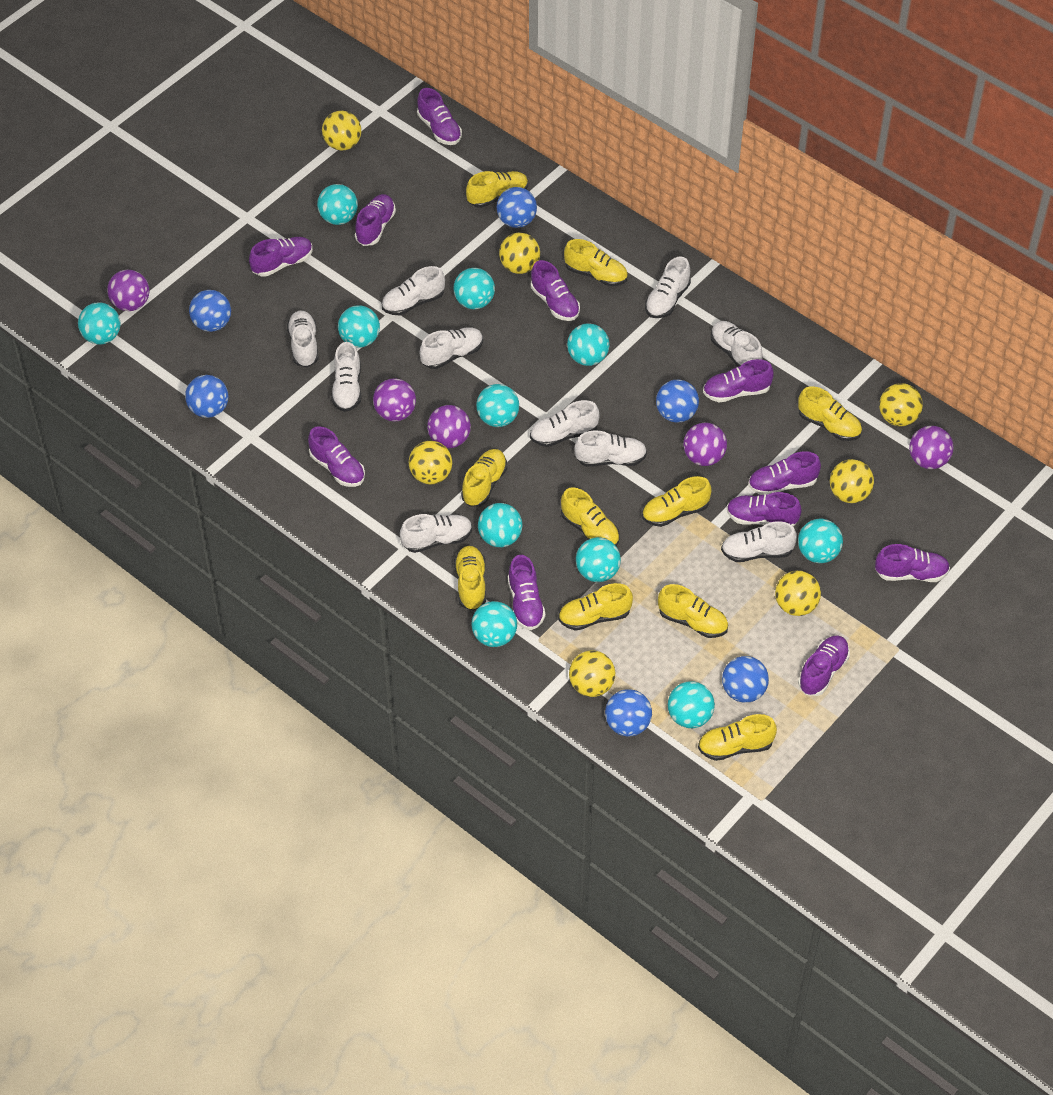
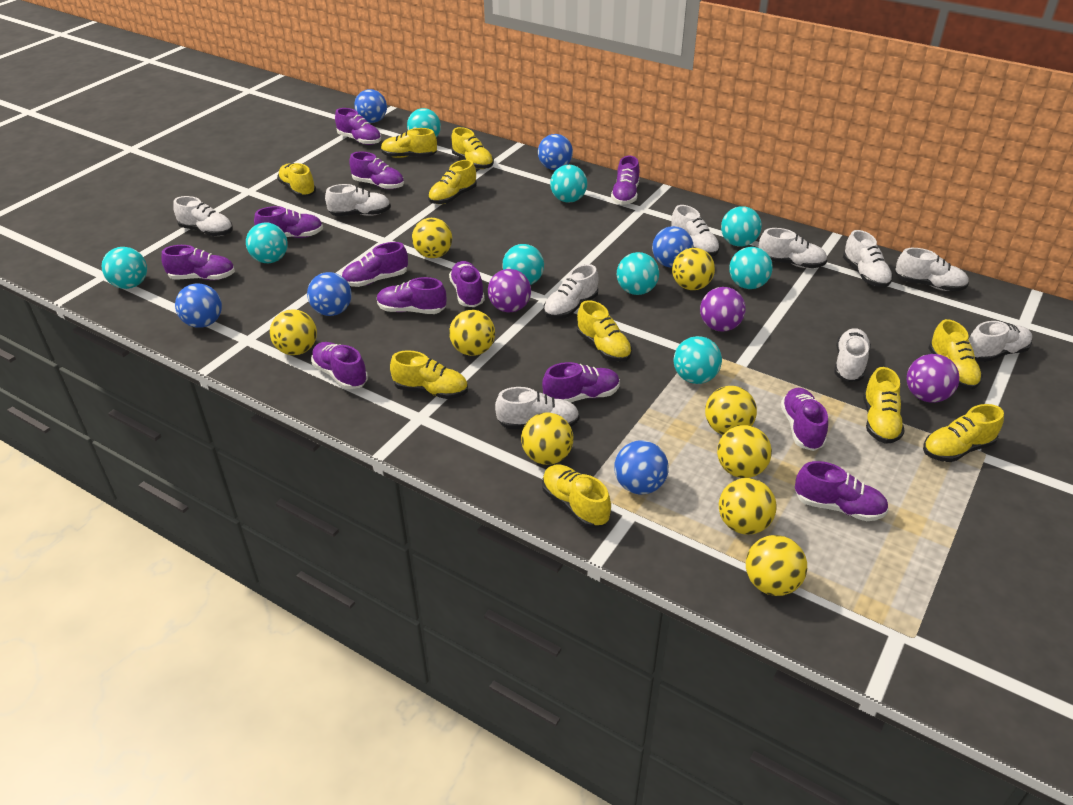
purple ball: [107,270,149,311] [373,379,416,421] [427,405,471,448] [683,423,727,466] [909,426,954,469] = 5 -> [488,269,531,313] [700,287,746,332] [907,354,960,403] = 3
purple shoe: [249,237,313,277] [308,426,365,487] [355,194,396,246] [417,88,462,145] [508,555,546,630] [531,260,580,321] [703,359,774,402] [727,492,802,527] [748,451,821,495] [798,635,850,696] [875,544,950,582] = 11 -> [161,245,235,280] [254,206,323,238] [311,342,368,390] [335,108,381,145] [342,242,408,287] [349,152,404,189] [377,277,446,314] [449,261,485,307] [542,362,620,402] [611,156,639,205] [781,388,828,451] [795,461,889,521] = 12
turquoise ball: [78,302,120,344] [317,184,358,225] [338,305,380,348] [454,268,495,309] [471,601,517,647] [476,384,519,427] [478,503,522,547] [567,323,610,366] [576,537,621,582] [668,681,715,728] [798,519,843,563] = 11 -> [102,247,147,289] [246,222,288,263] [407,108,441,138] [502,244,544,285] [550,165,587,203] [617,252,659,295] [674,336,722,384] [721,206,762,247] [729,247,773,289] = 9
yellow ball: [322,111,361,150] [409,441,452,484] [499,233,540,274] [569,650,615,697] [775,571,821,616] [830,459,874,503] [879,383,923,426] = 7 -> [270,309,317,355] [412,218,452,258] [449,310,495,356] [521,412,573,465] [672,248,715,290] [705,386,757,435] [717,425,772,478] [719,478,777,534] [746,535,807,596] = 9

